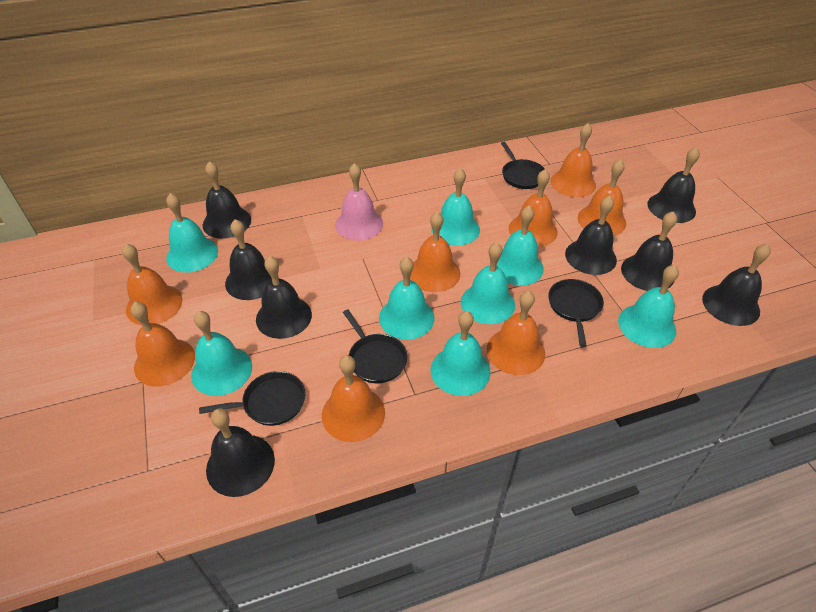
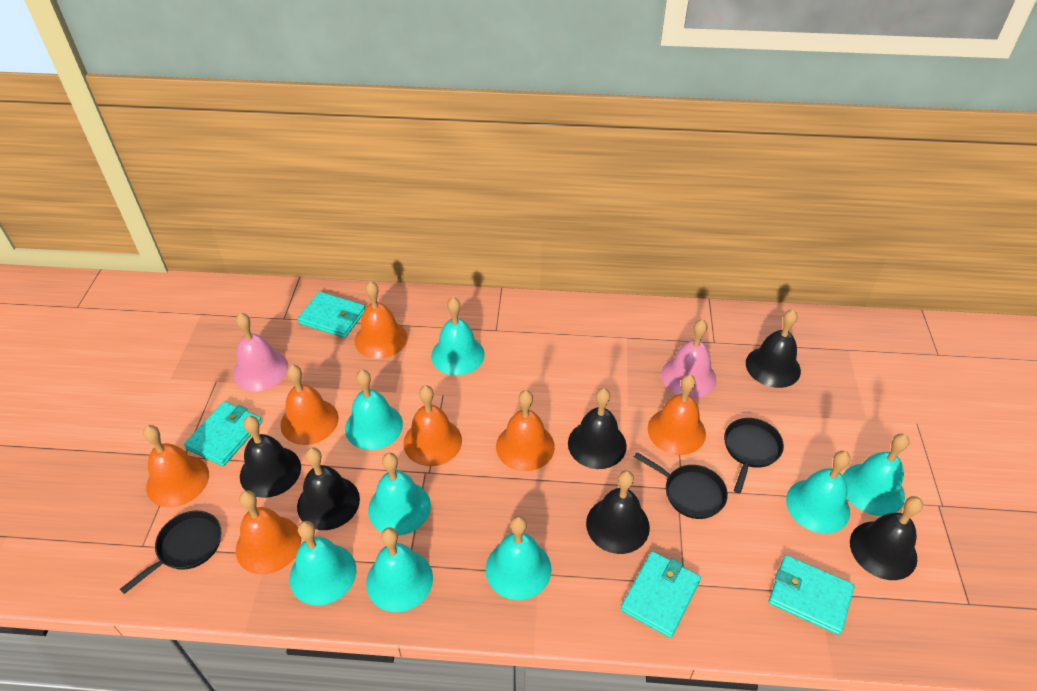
black bell: [203,161,251,239] [206,408,275,497] [225,219,272,300] [256,256,312,339] [565,195,617,275] [621,211,677,291] [647,147,700,223] [702,244,771,326] = 8 -> [240,416,301,498] [297,447,360,530] [568,388,627,469] [586,470,650,554] [746,309,801,388] [850,496,923,580] = 6
black pan: [199,371,305,426] [343,309,407,383] [501,142,545,189] [548,279,604,347] = 4 -> [120,511,221,594] [634,452,728,519] [724,418,784,494] = 3
orange bell: [122,244,182,325] [131,302,195,387] [322,355,385,442] [410,212,460,292] [487,291,545,375] [509,169,557,247] [551,123,596,197] [578,159,626,236] = 8 -> [143,425,209,507] [236,490,301,574] [280,365,339,445] [355,281,407,359] [403,385,462,466] [496,390,555,471] [648,374,706,455] = 7
pink bell: [335,163,383,241] = 1 -> [233,313,288,391] [661,319,716,398] = 2
turquoise wallet: none = 0 -> [184,401,262,466] [298,292,365,338] [621,551,701,638] [769,555,854,635] = 4

